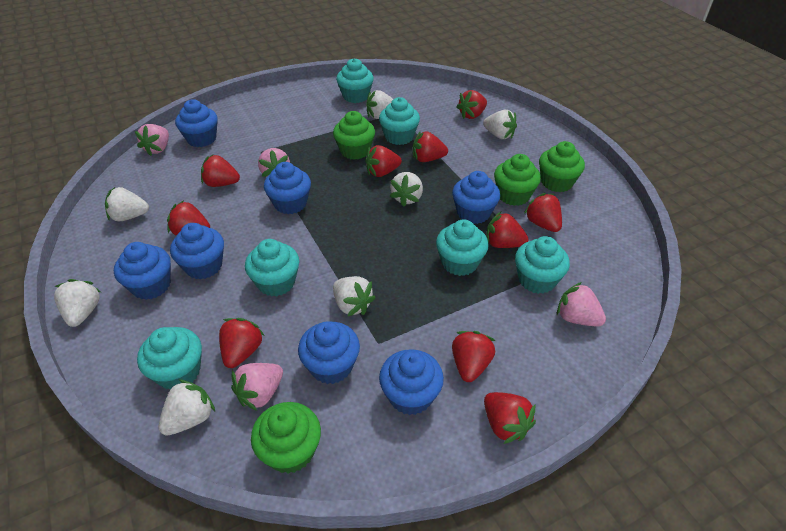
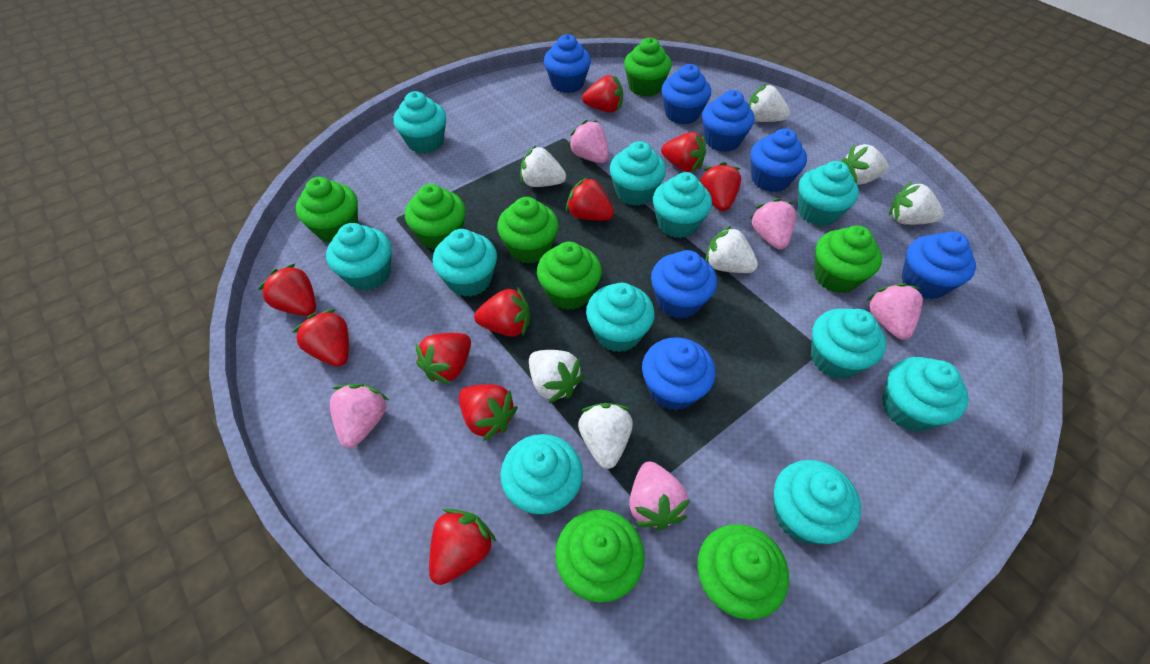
green cupcake: [251,402,321,474] [333,111,375,160] [494,154,541,206] [539,141,585,192] = 4 -> [296,177,358,243] [405,184,466,250] [497,197,559,264] [537,242,602,310] [555,510,645,602] [624,38,672,97] [697,524,789,620] [814,226,882,293] = 8
pink strawberry: [135,124,169,156] [231,363,283,411] [258,148,290,177] [557,282,606,326] = 4 -> [330,384,389,448] [568,120,609,163] [629,461,690,530] [750,198,796,250] [866,283,923,340] = 5
turquoise cupcake: [137,327,202,389] [245,239,299,296] [336,58,374,103] [379,97,420,145] [436,219,489,276] [515,236,570,294] = 6 -> [326,223,392,291] [393,91,446,154] [433,229,497,297] [501,434,583,516] [586,283,655,352] [610,141,666,206] [653,172,712,238] [774,460,861,544] [798,161,859,226] [811,308,886,379] [882,357,969,432] = 11

